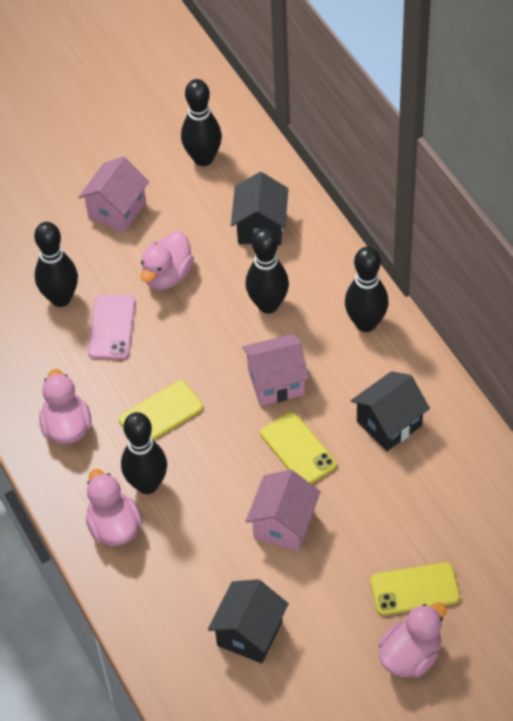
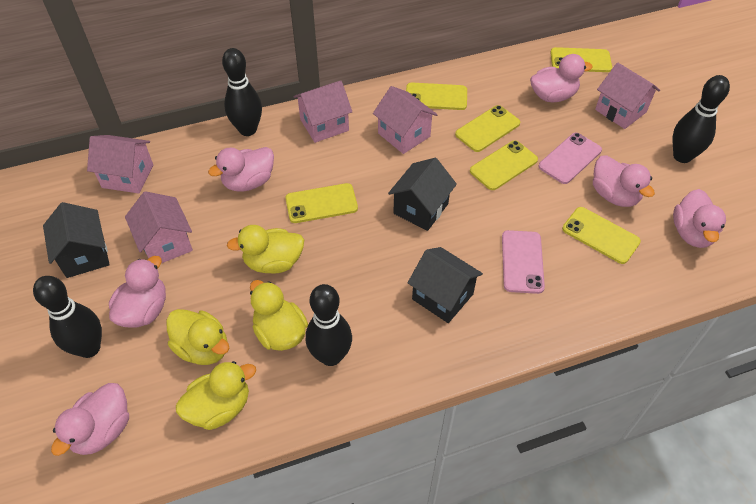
black bowling pin: [34,222,78,307] [121,412,167,494] [181,79,222,166] [246,228,289,314] [345,247,389,332] = 5 -> [33,276,102,358] [222,48,262,136] [306,284,352,366] [673,75,730,163] = 4
pink duck: [39,369,92,444] [86,469,142,546] [141,231,194,290] [378,602,447,678] = 4 -> [51,383,129,456] [109,256,166,328] [208,147,274,192] [530,54,593,102] [593,155,655,207] [673,189,726,248] = 6
pink house: [78,156,149,232] [242,334,309,406] [245,469,321,551] = 3 -> [87,135,153,193] [125,191,193,263] [294,81,352,143] [373,86,437,154] [595,62,660,129] = 5
pink phone: [88,294,136,360] = 1 -> [502,230,545,294] [539,133,602,184] = 2
yellow duck: none = 0 -> [166,309,229,365] [176,361,256,430] [227,225,304,274] [250,280,308,351] = 4
yellow phone: [119,381,203,440] [260,412,337,484] [370,562,460,616] = 3 -> [285,183,358,223] [406,82,467,110] [455,105,520,152] [470,140,538,190] [550,47,612,72] [562,207,641,264] = 6

